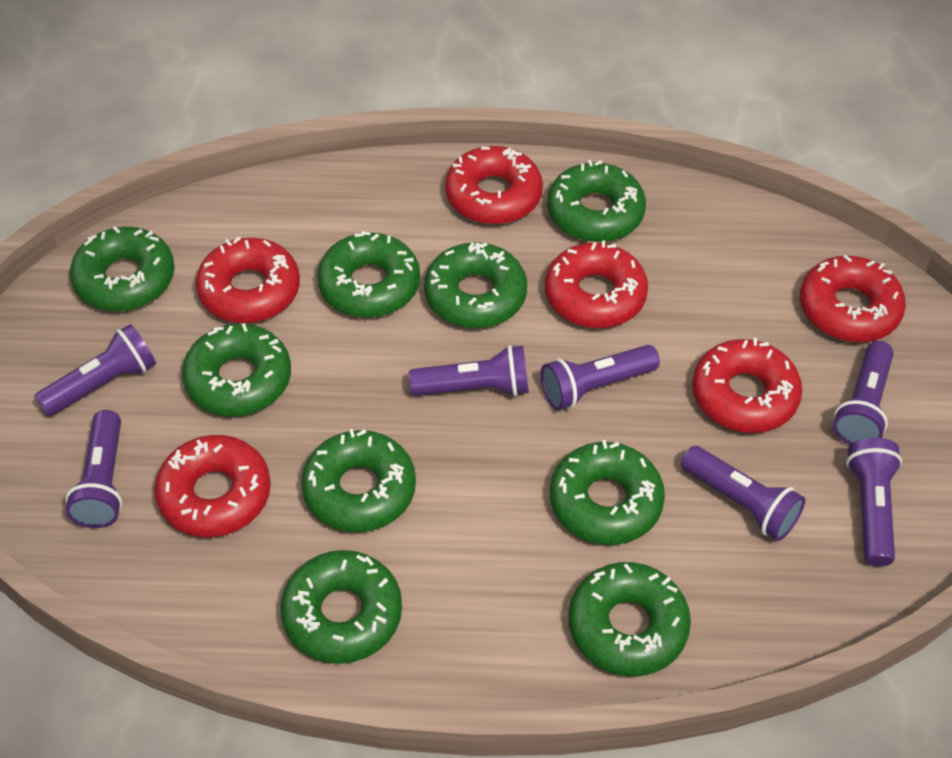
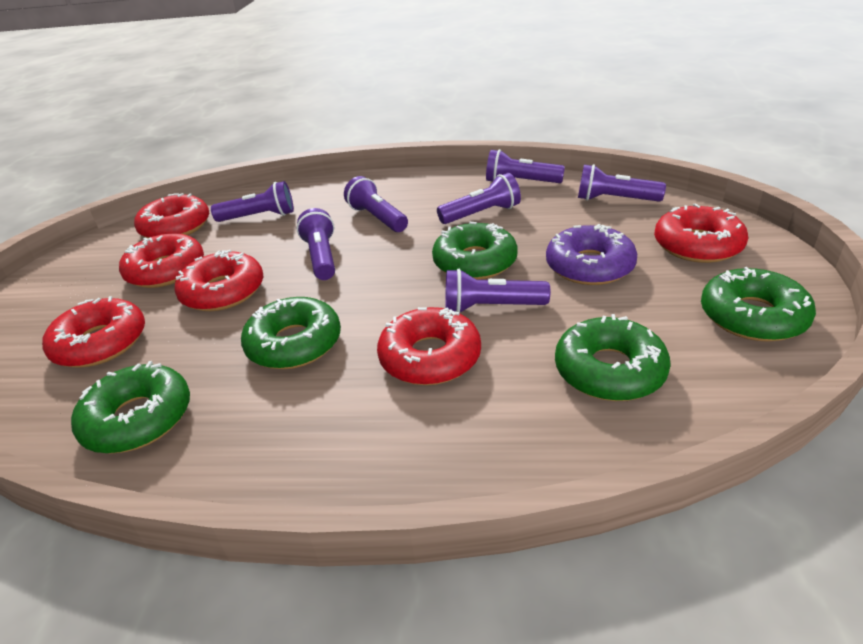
green donut: [70,226,175,311] [182,323,291,416] [280,550,402,664] [301,429,416,532] [317,231,420,318] [424,242,527,328] [547,160,646,242] [550,440,665,545] [568,562,691,676] = 9 -> [71,361,190,454] [241,297,341,369] [432,222,518,280] [555,314,671,401] [701,267,816,342] = 5
purple donut: none = 0 -> [546,224,637,285] = 1

